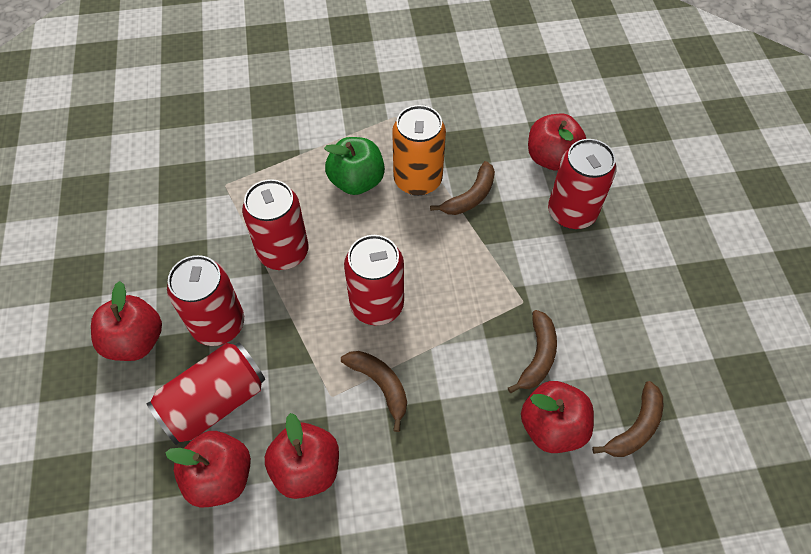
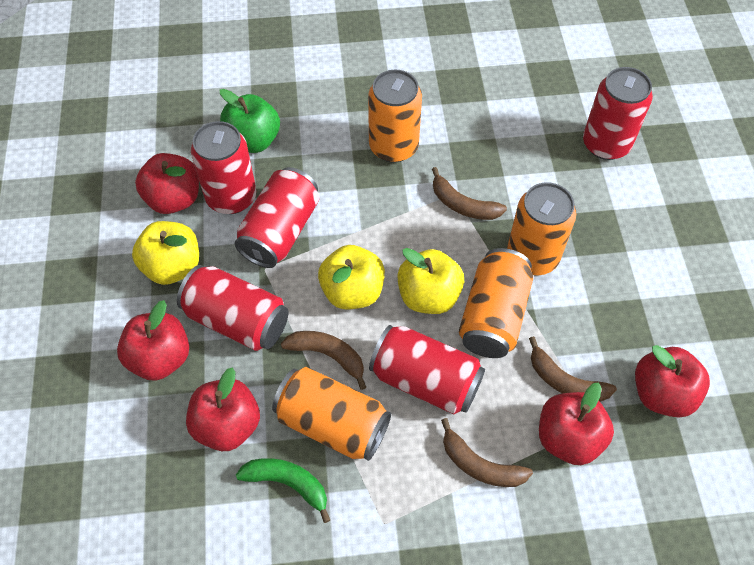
green banana: none = 0 -> [236,458,330,523] = 1
orange can: [392,105,446,196] = 1 -> [272,367,391,461] [368,69,422,163] [459,248,533,358] [507,182,576,275] = 4
yellow apple: none = 0 -> [132,221,199,285] [318,245,385,309] [397,248,464,314] = 3

